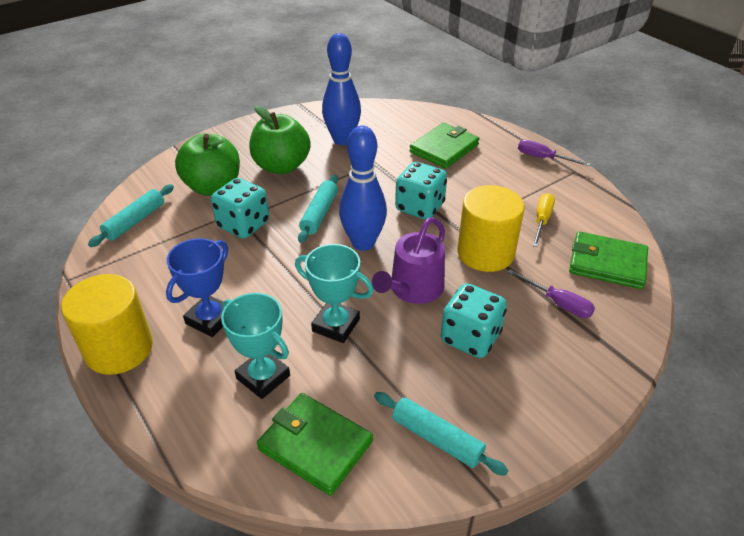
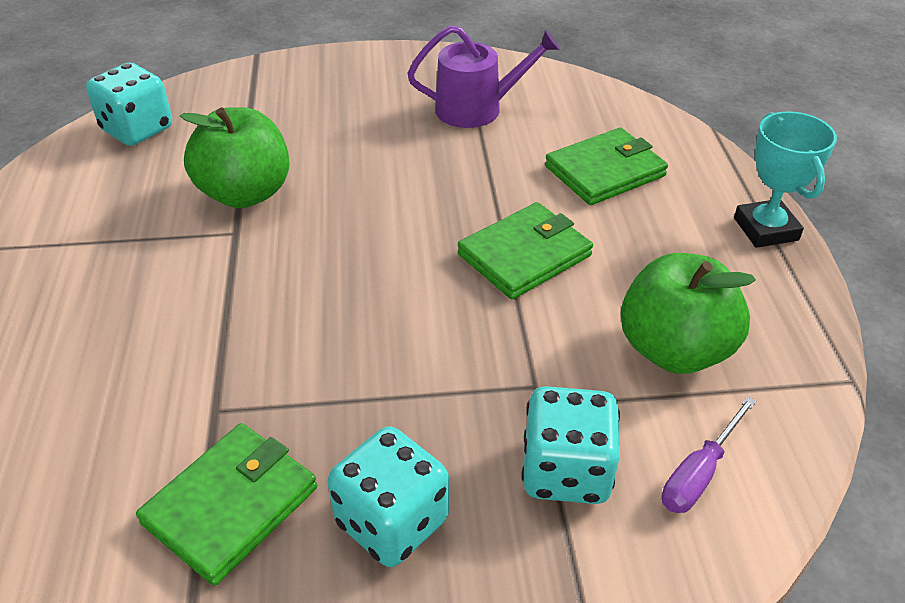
blue bowling pin: [322,33,361,145] [339,126,387,251] = 2 -> none = 0
blue trophy: [166,238,228,337] = 1 -> none = 0
purple screwdriver: [507,269,595,318] [518,140,591,166] = 2 -> [661,396,756,513] = 1
turquoise rolling pin: [88,184,174,247] [298,175,338,243] [374,392,508,476] = 3 -> none = 0
turquoise trophy: [221,293,290,399] [295,244,374,343] = 2 -> [734,111,837,248] = 1
yellow cylinder: [61,274,153,375] [457,185,524,272] = 2 -> none = 0
yellow screwdriver: [532,193,555,247] = 1 -> none = 0

